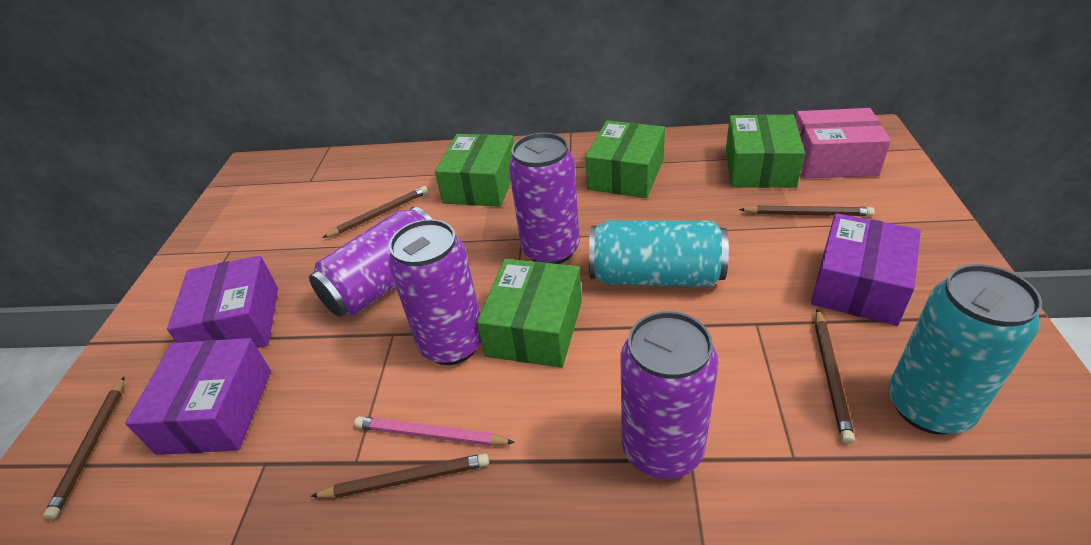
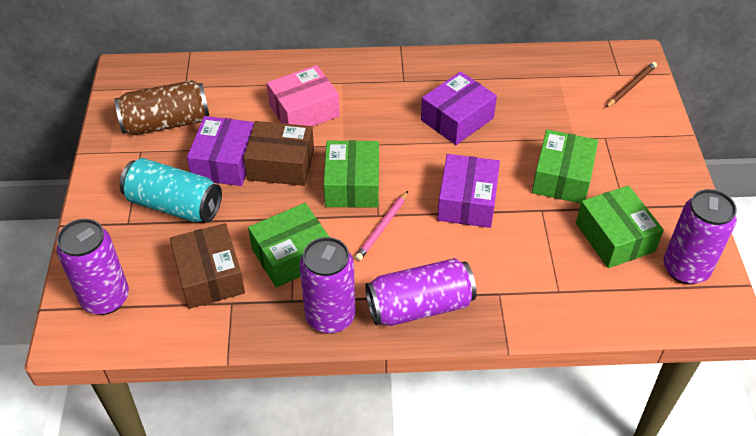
brown box: none = 0 -> [170,223,245,309] [243,121,314,186] = 2
brown can: none = 0 -> [114,80,209,135] = 1
brown pencil: [43,377,124,520] [310,453,489,498] [322,186,428,238] [739,206,875,216] [815,309,855,444] = 5 -> [606,62,657,107] = 1
turquoise can: [589,220,729,287] [889,264,1042,434] = 2 -> [119,158,222,222] = 1

